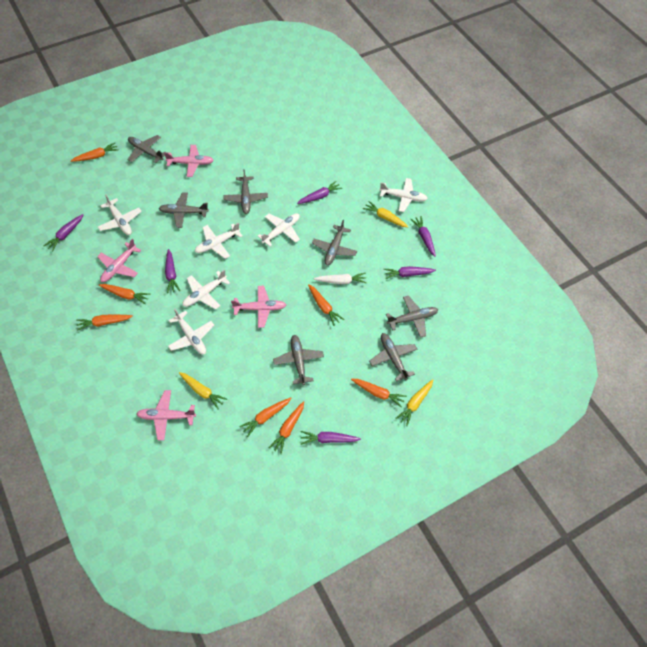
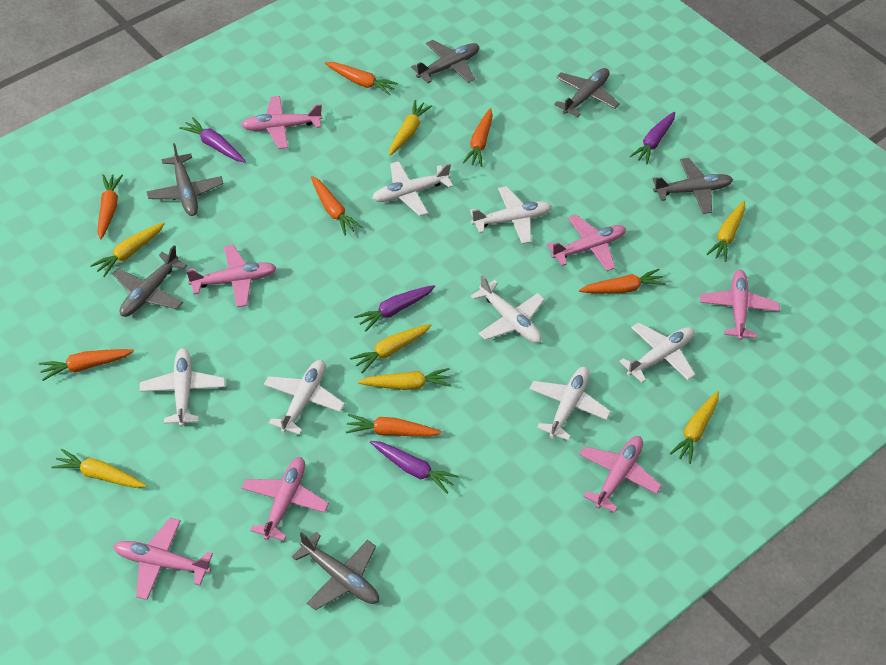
grey plane: [128,135,165,163] [158,192,209,228] [223,169,268,214] [273,335,324,385] [312,220,357,265] [369,333,417,382] [386,296,438,338] = 7 -> [113,245,188,317] [146,143,224,216] [292,532,379,611] [411,40,479,83] [554,68,620,117] [653,158,733,214] = 6
pink plane: [97,239,141,282] [136,390,196,440] [164,145,214,177] [231,286,286,328] = 4 -> [113,518,213,600] [186,245,277,307] [241,96,322,149] [242,457,329,541] [547,214,626,271] [579,436,662,513] [700,270,780,340] = 7
purple carrot: [44,214,84,251] [165,249,180,293] [297,181,342,204] [301,431,361,445] [383,266,436,279] [411,216,436,257] = 6 -> [179,117,246,162] [354,285,435,331] [370,441,459,494] [630,112,675,164] = 4
white carrot: [314,273,367,284] = 1 -> none = 0
white plane: [98,194,142,235] [168,309,214,354] [182,270,230,309] [195,223,242,259] [258,213,300,247] [380,178,428,212] = 6 -> [140,348,225,427] [264,360,345,435] [372,161,453,216] [470,186,552,244] [471,275,545,343] [529,367,611,441] [619,322,695,383] = 7
yellow carrot: [179,372,227,410] [363,201,409,227] [395,379,433,426] = 3 -> [51,449,147,488] [90,222,165,277] [350,324,432,373] [358,368,452,390] [389,100,432,156] [669,391,719,464] [707,201,745,262] = 7

